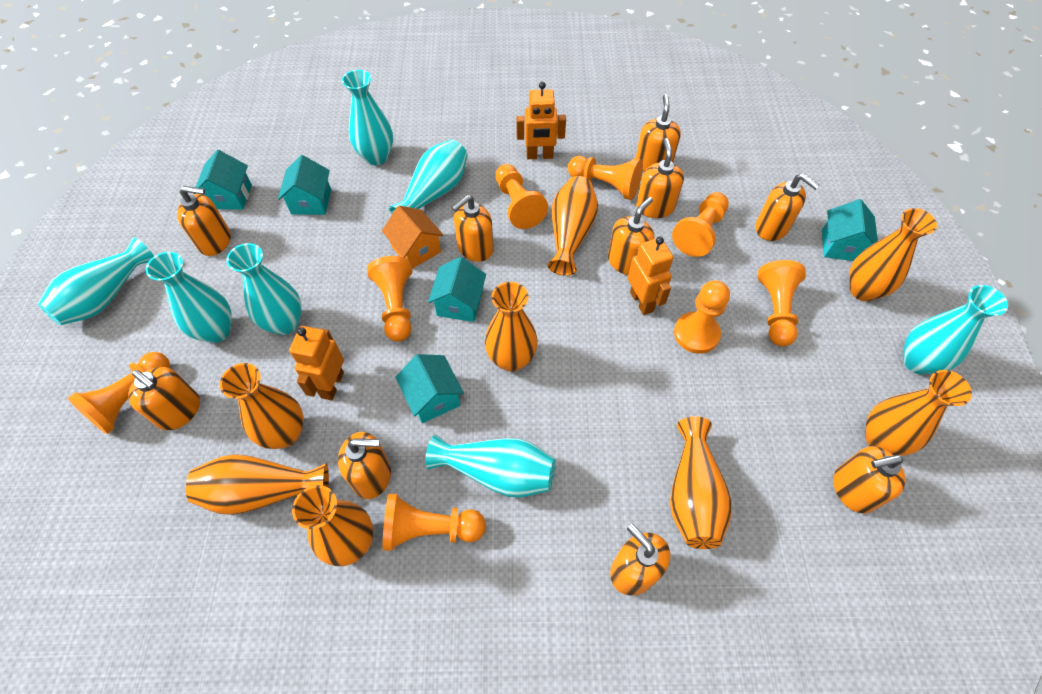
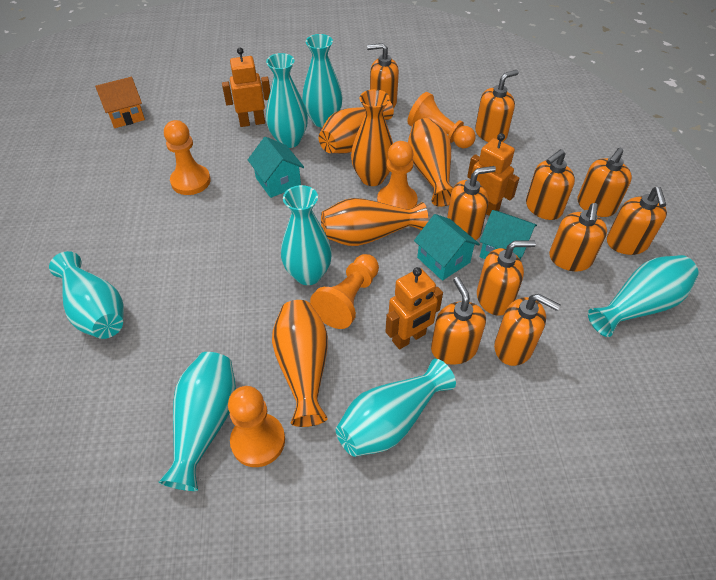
orange pawn: [68,352,170,434] [367,256,412,342] [382,494,486,551] [495,164,548,229] [568,156,643,200] [672,192,729,257] [674,281,730,354] [758,260,806,347] = 8 -> [164,120,211,195] [228,386,285,467] [310,254,379,329] [377,141,418,209] [407,92,476,148] = 5
orange vase: [186,454,329,515] [220,363,304,449] [292,485,374,566] [485,282,538,372] [548,176,598,276] [670,416,732,549] [849,208,937,301] [866,370,972,455] = 8 -> [272,300,328,427] [318,100,394,153] [321,198,428,246] [351,89,393,186] [408,118,453,207] = 5
turquoise house: [194,150,252,210] [278,155,331,215] [395,354,464,423] [428,257,486,322] [822,199,878,261] = 5 -> [248,137,304,198] [414,214,480,281] [480,210,537,259] = 3

